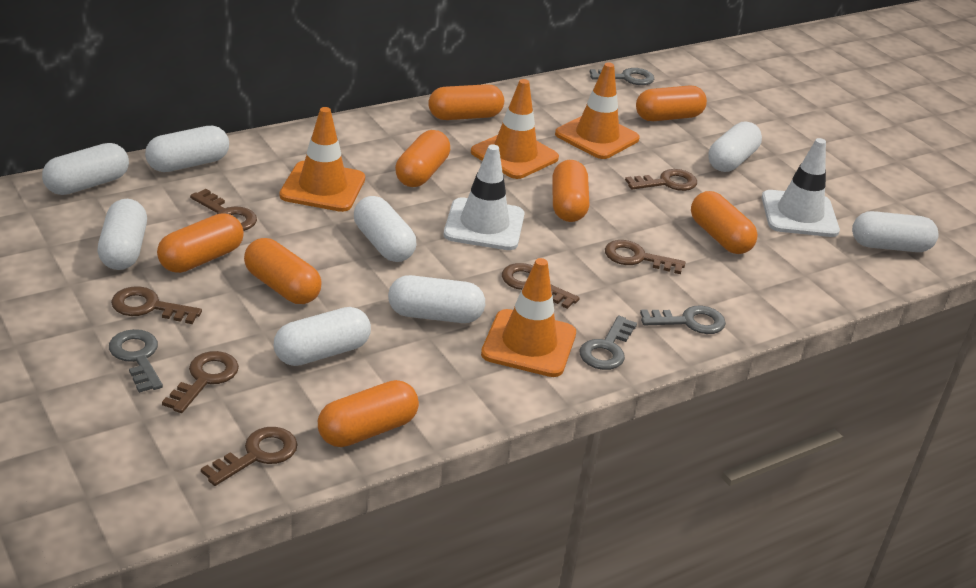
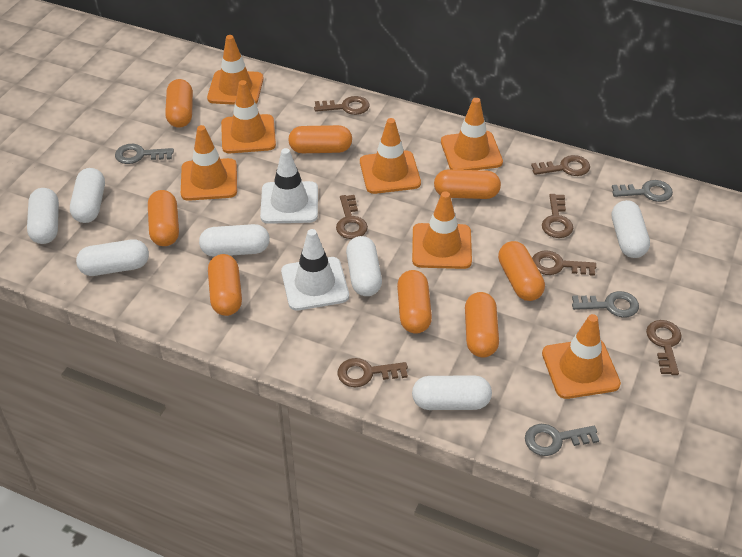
orange traffic cone: [280,107,365,212] [471,79,559,179] [481,258,576,377] [555,62,640,159] = 4 -> [181,125,237,201] [207,35,264,105] [221,80,276,153] [360,118,421,194] [412,191,472,269] [441,98,503,170] [542,314,621,399] = 7
white capsule: [42,143,129,195] [98,199,147,270] [145,126,229,172] [274,307,371,366] [354,196,416,262] [388,275,485,323] [708,121,762,172] [852,211,939,252] = 8 -> [27,188,59,244] [70,168,105,223] [76,240,149,276] [199,224,270,257] [346,236,382,296] [412,375,492,410] [612,200,650,258] = 7

